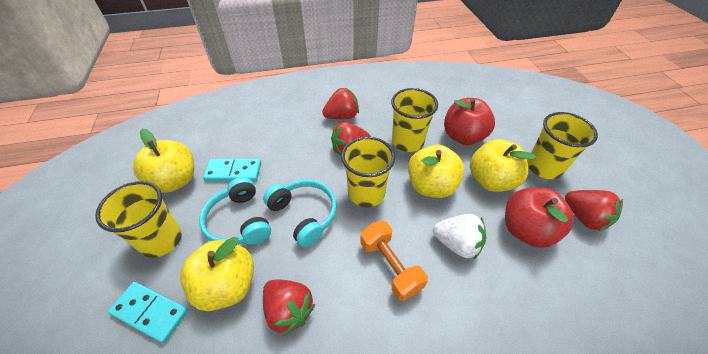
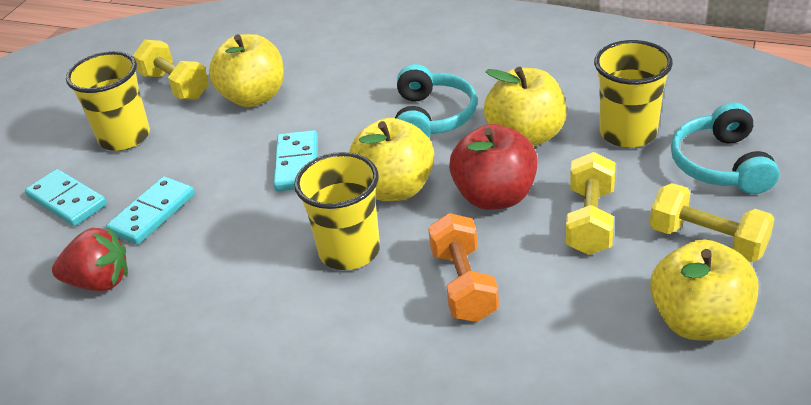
red apple: [444,98,495,145] [505,188,574,248] = 2 -> [449,124,538,210] = 1
red strawberry: [263,280,315,336] [322,88,359,119] [331,122,371,155] [565,190,623,231] = 4 -> [52,227,128,291] = 1
turquoise domino: [108,282,188,343] [203,159,261,182] = 2 -> [25,169,107,226] [106,176,195,245] [274,130,318,191] = 3
white strawberry: [433,214,486,260] = 1 -> none = 0
yellow cup: [95,181,182,258] [341,137,395,207] [391,88,438,152] [527,112,598,179] = 4 -> [66,51,150,151] [294,152,380,270] [594,40,673,148] = 3
yellow dumbbell: none = 0 -> [133,40,209,99] [566,152,615,255] [650,183,774,262] = 3

